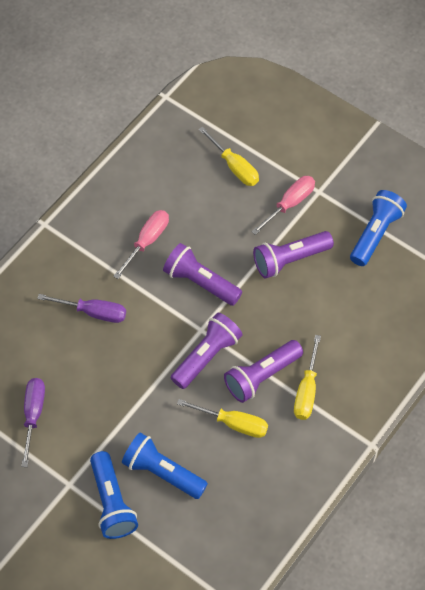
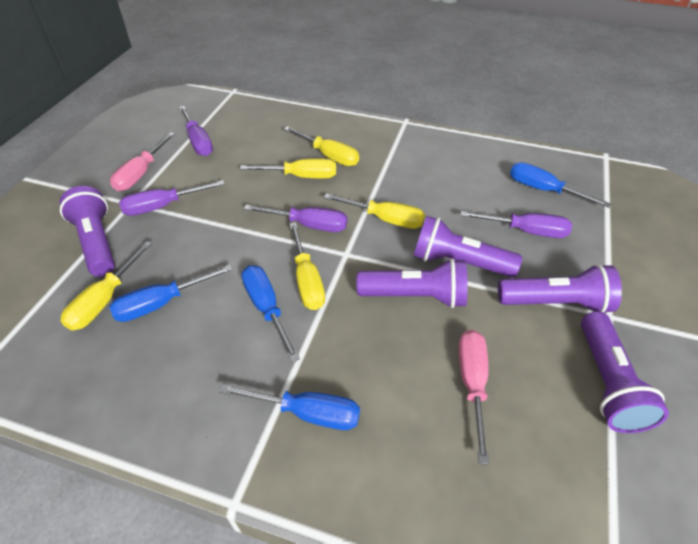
blue flashlight: [90,451,138,539] [122,433,208,499] [350,190,407,266] = 3 -> none = 0
blue screwdriver: none = 0 -> [109,265,232,322] [219,384,360,430] [242,265,300,362] [510,162,611,208] = 4
purple flashlight: [163,243,242,306] [171,313,242,389] [224,340,303,403] [253,231,334,278] = 4 -> [60,186,115,277] [356,258,467,308] [414,216,522,277] [498,264,622,313] [581,311,669,433] = 5
purple screwdriver: [21,378,45,467] [37,294,126,323] = 2 -> [119,180,225,216] [179,106,213,156] [244,205,348,232] [460,211,572,238] = 4
yellow screwdriver: [177,399,268,438] [198,126,259,186] [294,335,321,420] = 3 -> [60,241,153,331] [240,158,336,178] [284,126,359,166] [289,222,325,310] [324,193,425,229] = 5

